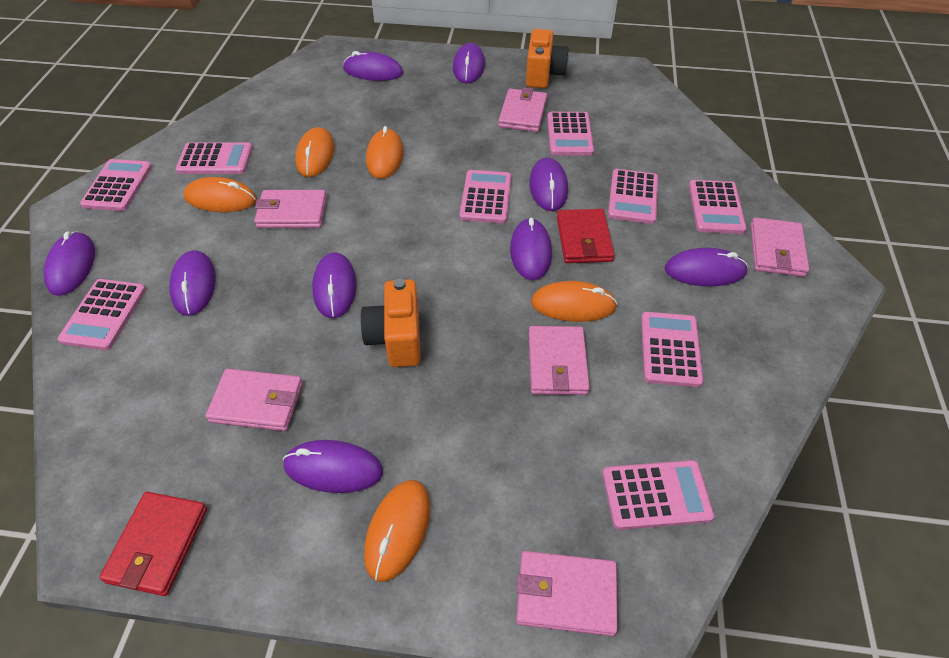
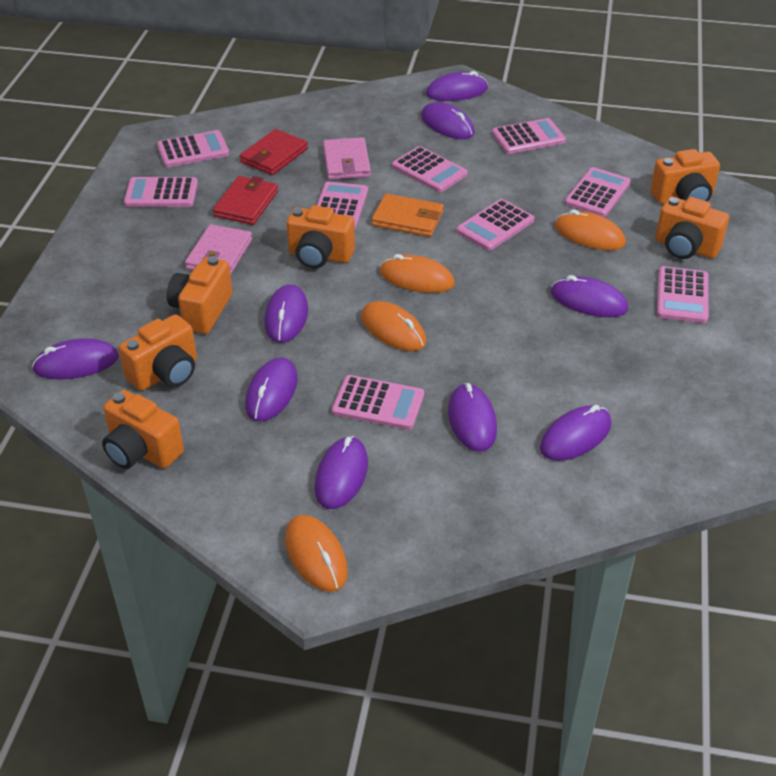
orange camera: [360,278,421,367] [526,29,569,88] = 2 -> [102,390,184,469] [119,314,197,391] [167,256,232,334] [287,205,355,269] [650,149,720,204] [656,197,729,259] = 6
orange mouse: [183,177,257,212] [295,127,335,177] [364,480,430,582] [366,126,404,179] [531,281,617,322] = 5 -> [285,515,348,592] [361,301,427,351] [380,254,455,293] [555,209,626,250] = 4
orange wallet: none = 0 -> [372,194,444,237] = 1
pink wallet: [206,369,303,431] [254,190,327,228] [498,88,547,132] [516,551,617,636] [529,326,590,395] [750,217,809,277] = 6 -> [185,224,252,275] [323,137,371,180] = 2

